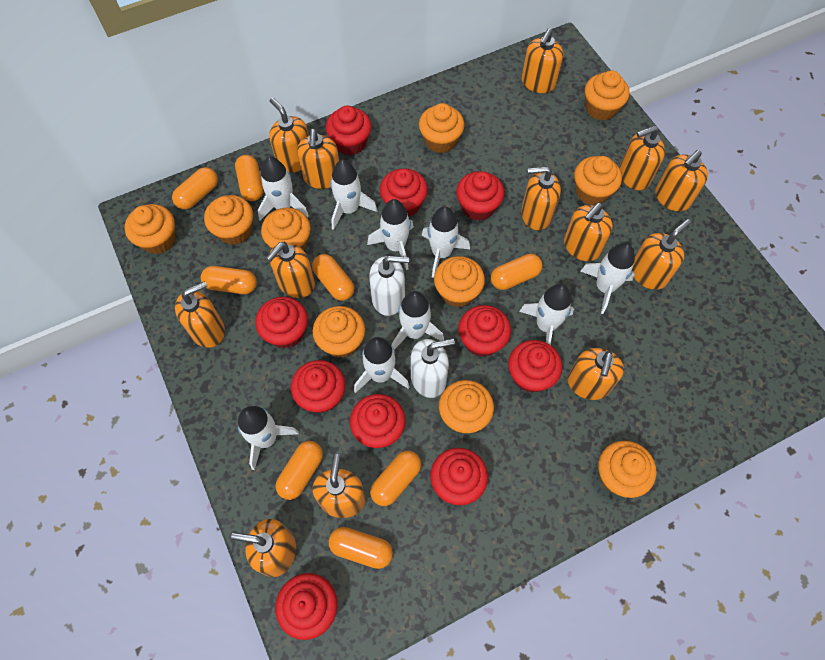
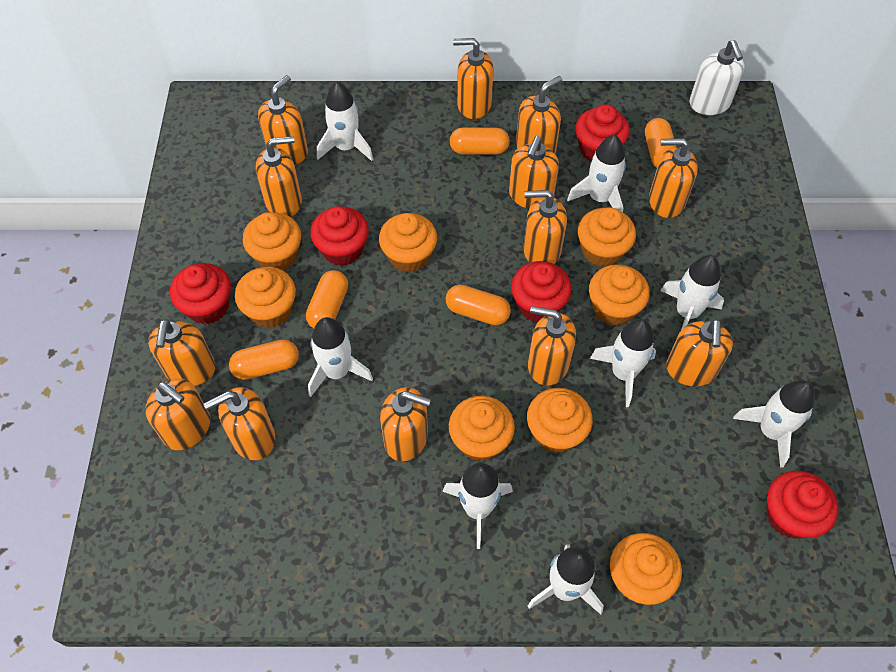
orange capsule: [172,167,218,210] [201,266,257,294] [235,155,263,201] [276,441,323,500] [312,254,354,301] [329,527,393,569] [370,451,421,506] [491,254,543,290] = 8 -> [229,340,299,380] [306,270,348,328] [446,285,511,325] [450,128,510,155] [645,118,676,168] = 5
orange cupcake: [125,204,175,254] [204,195,253,245] [261,208,311,250] [313,306,365,358] [419,103,464,153] [434,256,485,307] [439,380,494,433] [574,156,622,205] [585,70,630,121] [598,441,657,498] = 10 -> [235,267,296,328] [243,212,301,270] [379,213,437,273] [449,396,515,461] [527,388,593,453] [578,207,636,267] [589,264,650,326] [610,533,682,605] = 8
red cupcake: [255,297,308,348] [275,573,338,640] [291,360,345,413] [326,106,371,155] [350,394,406,448] [380,168,428,217] [430,448,488,505] [456,171,504,221] [458,305,511,357] [508,340,562,393] = 10 -> [170,263,231,324] [310,206,369,266] [511,261,572,322] [575,104,630,162] [766,471,838,539] = 5
white rocket: [238,406,299,470] [258,157,309,221] [330,160,377,230] [354,337,410,393] [367,199,414,270] [392,291,444,350] [422,206,470,278] [519,284,574,345] [581,243,635,314] = 9 -> [308,317,373,397] [317,82,373,161] [442,463,513,549] [528,544,603,614] [567,135,626,212] [590,319,656,407] [660,255,724,330] [733,380,815,468] = 8
white soap dispenser: [369,256,409,316] [411,338,455,398] = 2 -> [690,40,745,115] = 1

